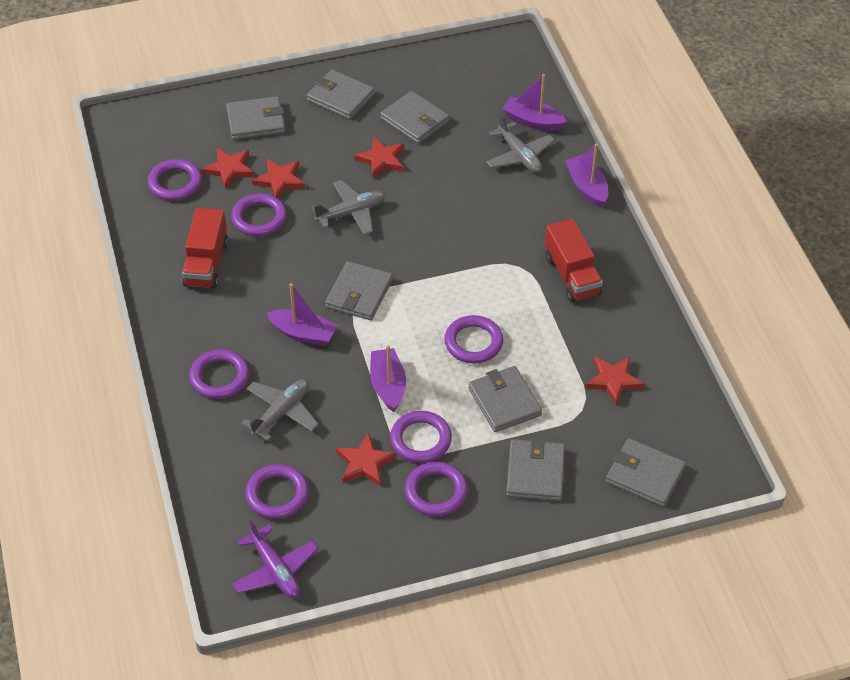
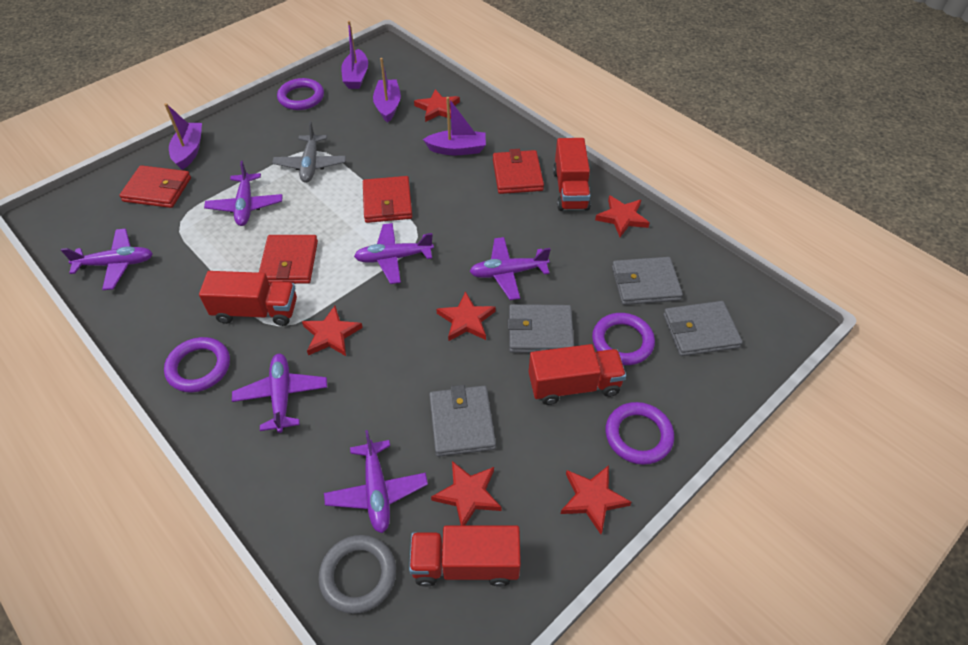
grey plane: [241,379,319,441] [312,180,385,235] [486,114,555,173] = 3 -> [272,122,346,183] = 1
grey ring: none = 0 -> [318,535,396,614] = 1
grey wallet: [226,96,285,140] [307,70,375,120] [325,261,393,320] [380,91,449,144] [469,366,542,432] [506,438,565,501] [606,438,686,507] = 7 -> [429,385,496,457] [508,304,574,353] [612,257,683,305] [663,301,743,356] = 4
purple plane: [232,519,319,598] = 1 -> [61,229,153,290] [204,161,283,226] [232,354,327,433] [324,430,428,533] [354,223,434,284] [470,237,551,300] = 6
purple ring: [148,159,202,201] [189,349,249,399] [231,193,287,236] [245,464,309,519] [390,411,452,463] [405,462,468,516] [444,315,503,364] = 7 -> [164,337,230,392] [277,78,324,110] [592,313,655,365] [605,402,674,465] = 4
red star: [202,148,255,189] [252,159,305,198] [336,433,396,486] [354,137,404,178] [585,357,644,405] = 5 -> [302,306,363,356] [414,89,460,122] [431,461,502,526] [436,291,496,341] [561,465,631,534] [595,195,650,237] = 6
red truck: [182,208,228,289] [545,219,603,302] = 2 -> [199,271,297,326] [409,526,521,587] [529,344,626,405] [553,138,591,211] = 4
red wallet: none = 0 -> [119,165,191,208] [259,235,318,284] [363,176,413,223] [493,149,544,194] = 4

